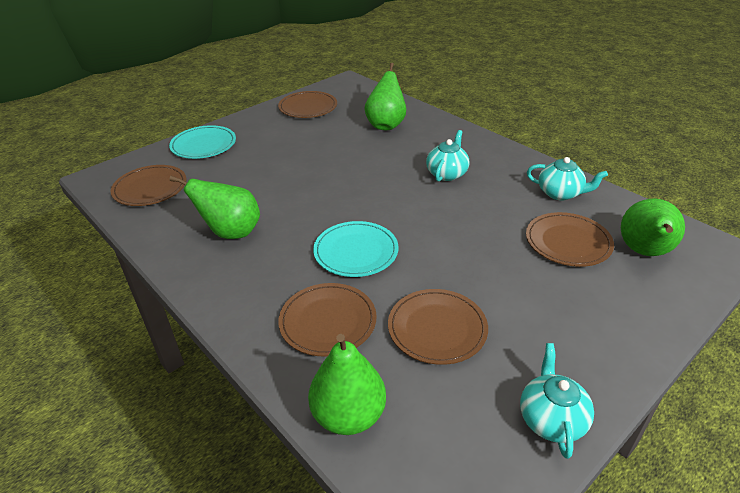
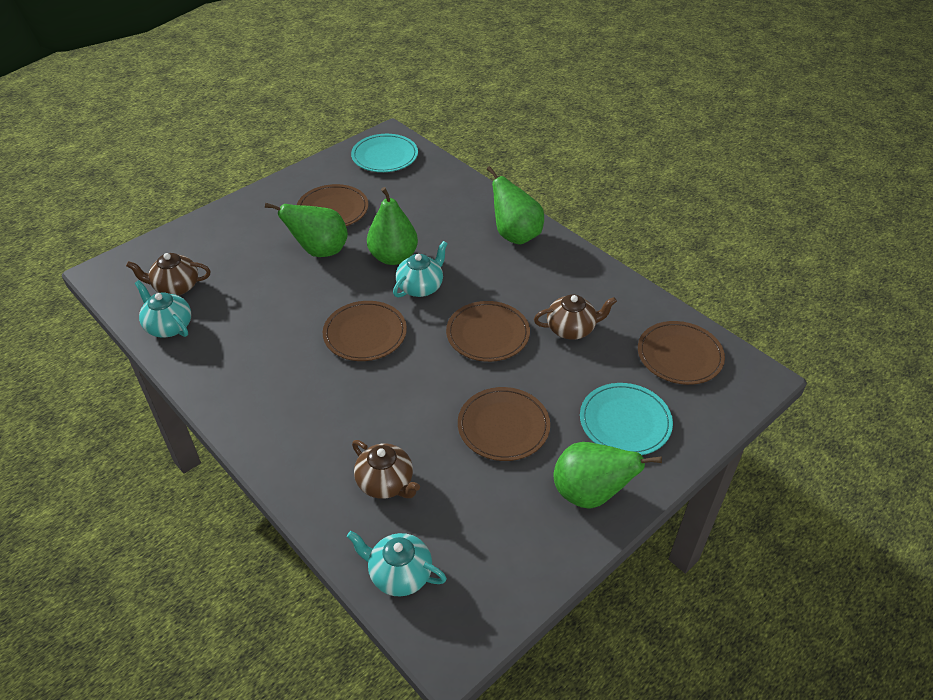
brown teapot: none = 0 -> [126,253,210,296] [352,440,420,499] [534,294,617,340] = 3

